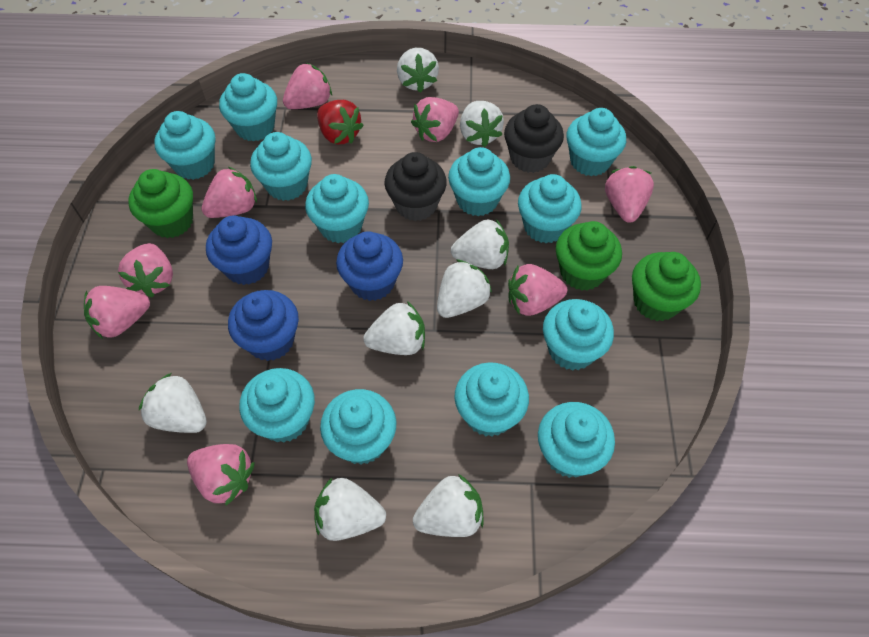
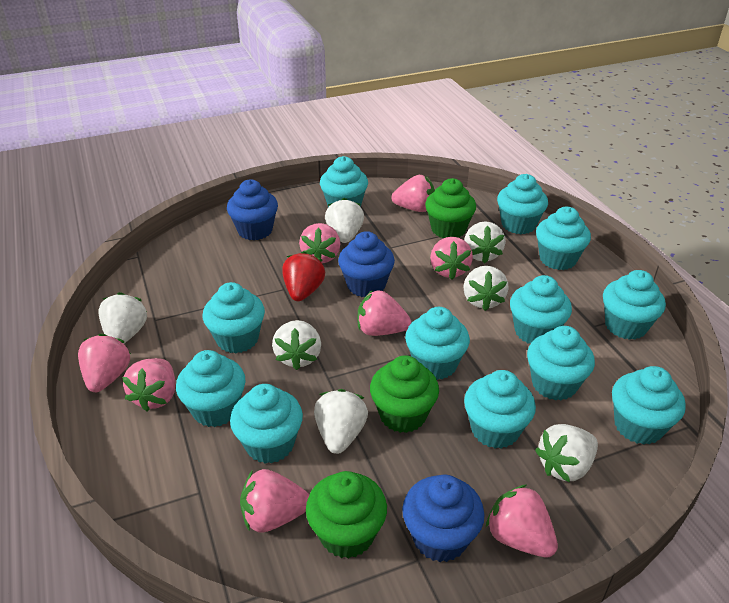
black cupcake: [384,152,447,221] [504,104,564,173] = 2 -> none = 0
white strawberry: [139,373,207,433] [314,478,386,541] [363,301,425,355] [397,48,439,93] [413,475,484,537] [437,259,492,318] [451,219,509,269] [460,101,504,147] = 8 -> [98,292,147,344] [272,320,321,370] [314,389,368,454] [325,198,364,243] [463,266,509,311] [464,221,506,263] [535,424,598,483] = 7

